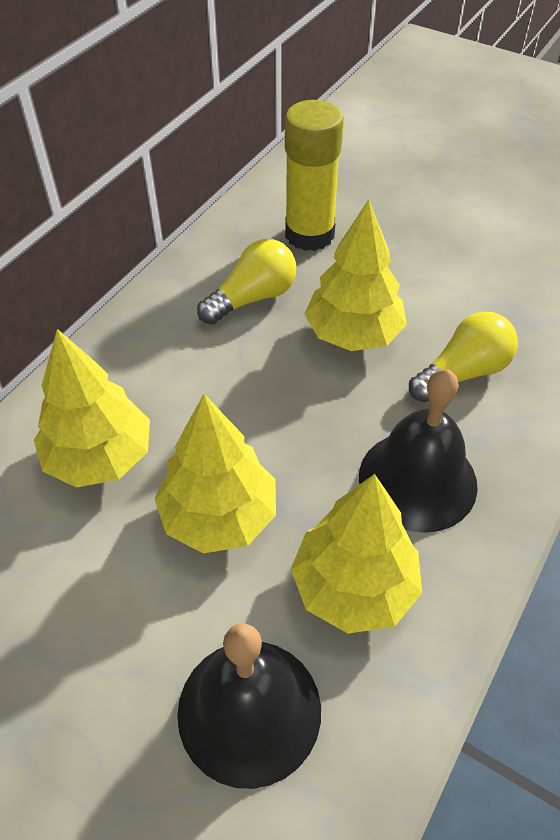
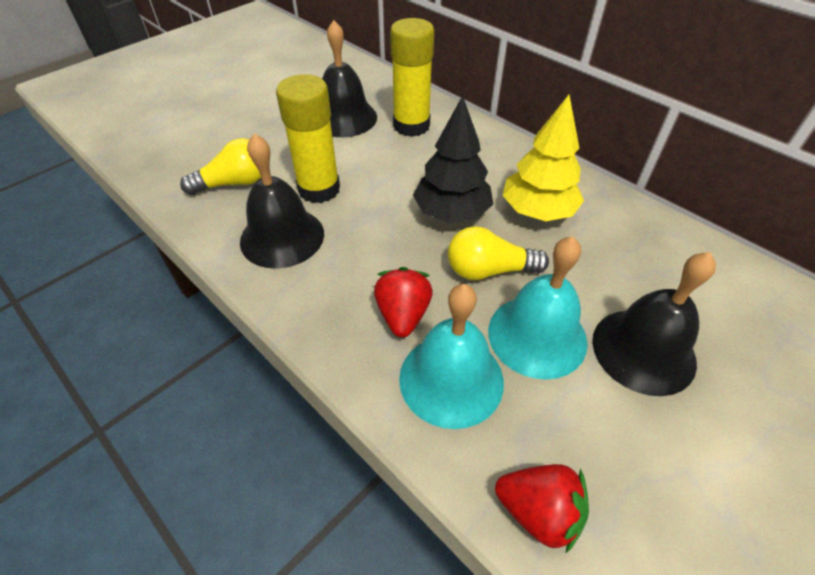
black bell: [177,623,321,789] [359,369,478,533] = 2 -> [240,133,324,269] [322,20,377,137] [592,252,716,396] = 3
black tree: none = 0 -> [413,96,493,223] = 1
red strawberry: none = 0 -> [374,267,433,337] [495,464,589,554] = 2
turquoise bell: none = 0 -> [399,284,504,429] [488,236,588,380] = 2
yellow glue stick: [285,100,344,251] = 1 -> [276,74,340,203] [390,18,434,137] = 2
yellow tree: [34,329,150,488] [155,394,276,554] [291,474,422,634] [304,199,407,351] = 4 -> [502,95,584,221] = 1

